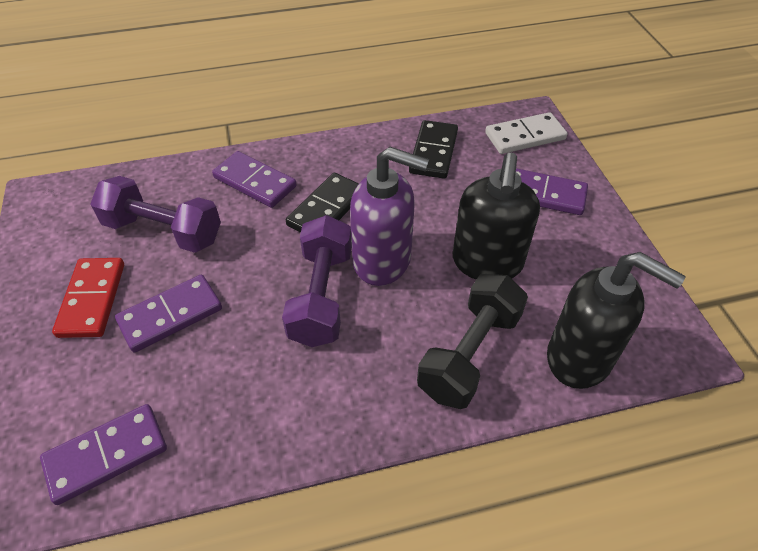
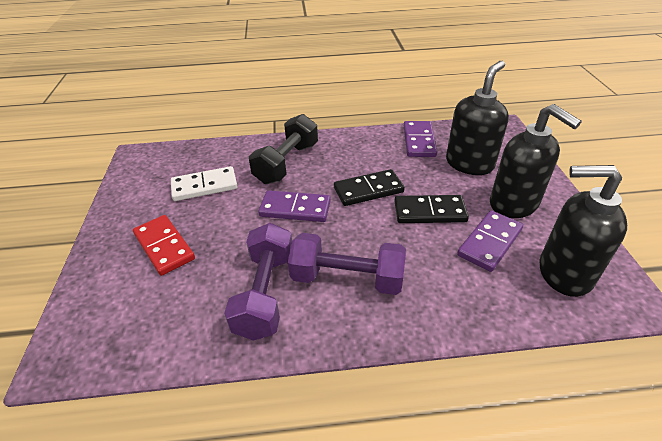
black soap dispenser: [453,152,540,279] [547,252,685,389] = 2 -> [446,61,509,175] [490,104,582,218] [540,165,627,297] = 3
purple domino: [40,404,167,505] [115,275,222,353] [212,151,297,208] [516,168,588,215] = 4 -> [258,190,331,222] [404,121,437,157] [457,210,523,272] = 3
purple soap dispenser: [350,147,429,286] = 1 -> none = 0

